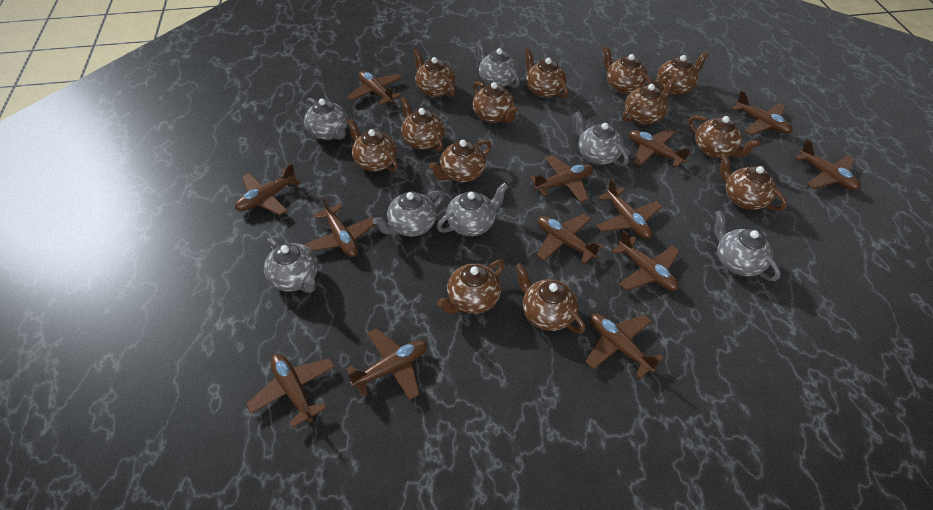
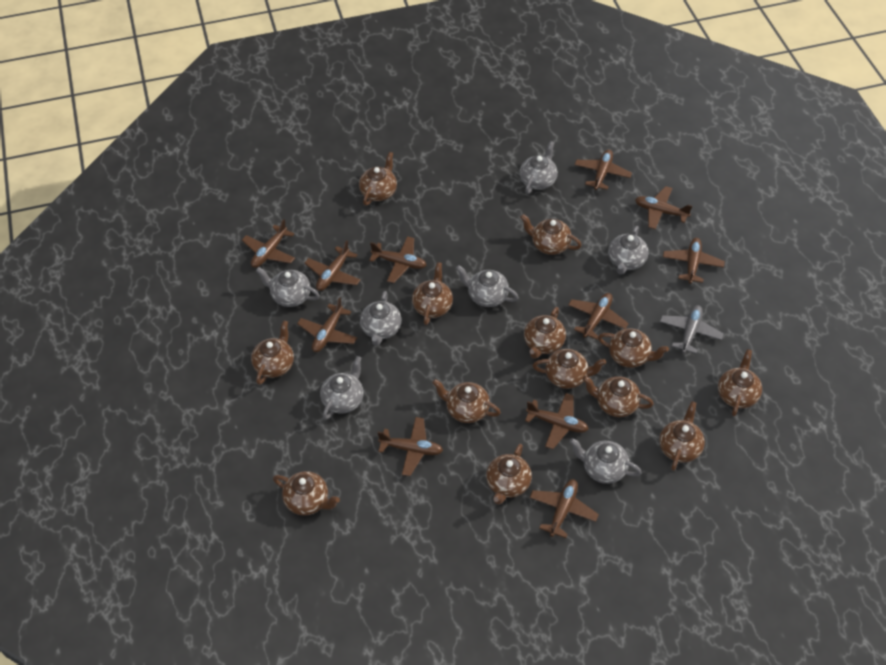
brown plane: [235,163,301,216] [246,354,335,428] [304,196,376,257] [346,328,427,400] [347,71,403,105] [530,155,593,203] [537,214,604,264] [585,313,664,379] [596,179,663,239] [612,230,680,291] [629,129,691,168] [732,91,793,135] [795,139,861,190] = 13 -> [242,219,295,268] [297,297,357,352] [304,240,361,291] [369,236,427,283] [378,417,443,476] [525,393,588,449] [529,479,599,538] [568,293,629,340] [575,150,632,190] [635,186,692,229] [663,238,725,284] = 11
grey plane: none = 0 -> [660,305,724,354] = 1

